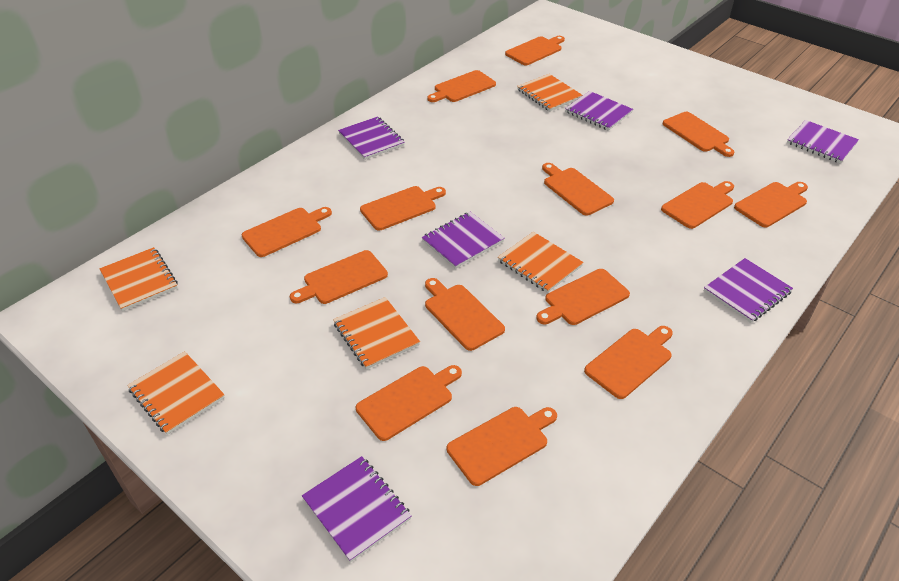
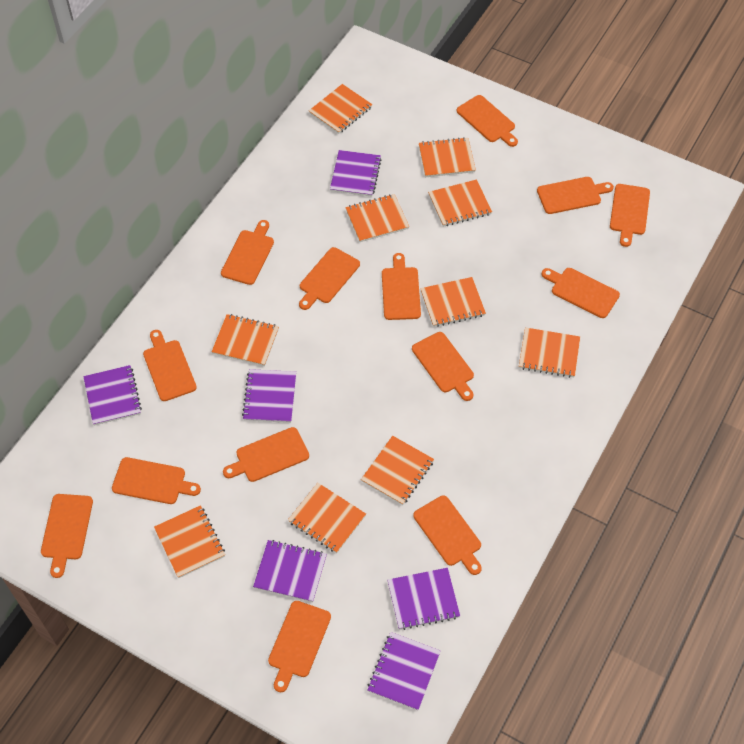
orange notebook: [100,247,178,311] [127,351,225,435] [333,297,420,369] [498,232,584,293] [517,74,582,111] = 5 -> [154,505,225,578] [211,314,279,366] [288,483,366,553] [309,84,373,134] [345,194,409,242] [361,436,434,505] [419,137,476,177] [420,277,486,327] [428,179,492,227] [519,327,580,378] = 10

